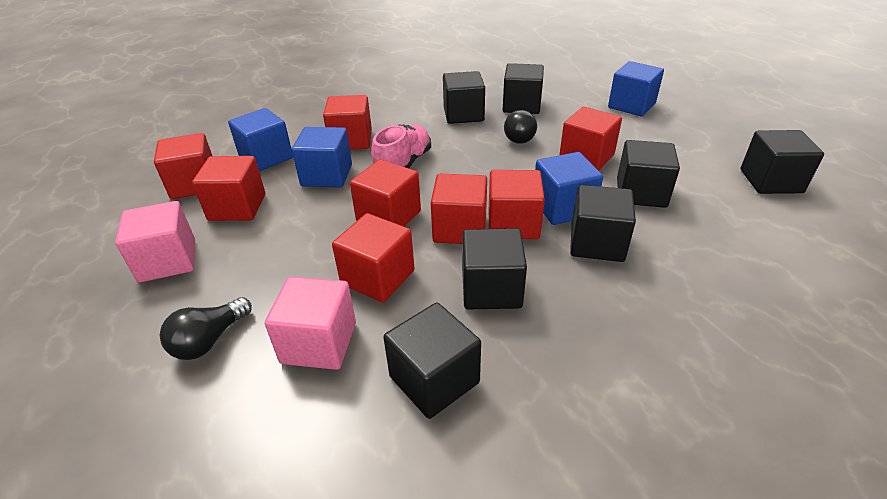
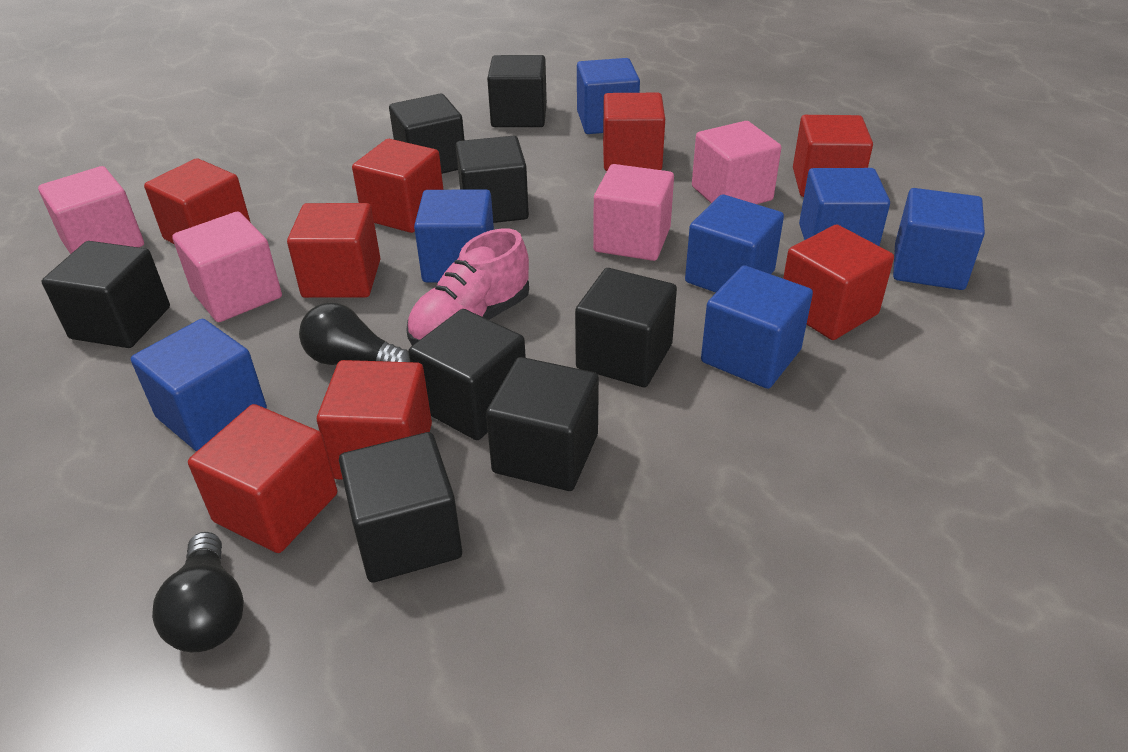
black cube: [383,302,481,419] [443,71,485,124] [462,228,527,309] [503,63,544,114] [570,185,636,262] [617,140,680,208] [741,130,824,194] = 7 -> [42,241,170,348] [339,432,462,583] [389,94,464,174] [409,309,526,440] [456,136,529,223] [486,357,599,491] [487,55,547,127] [575,268,677,387] = 8
blue cube: [228,108,293,171] [292,127,352,188] [535,152,603,225] [608,61,664,116] = 4 -> [131,319,267,452] [414,189,494,282] [577,58,640,134] [685,194,784,293] [701,265,813,389] [799,168,890,246] [893,188,985,290] = 7
pink cube: [115,201,195,283] [265,276,356,370] = 2 -> [38,166,144,254] [172,212,282,322] [593,164,674,261] [692,121,781,204] = 4

